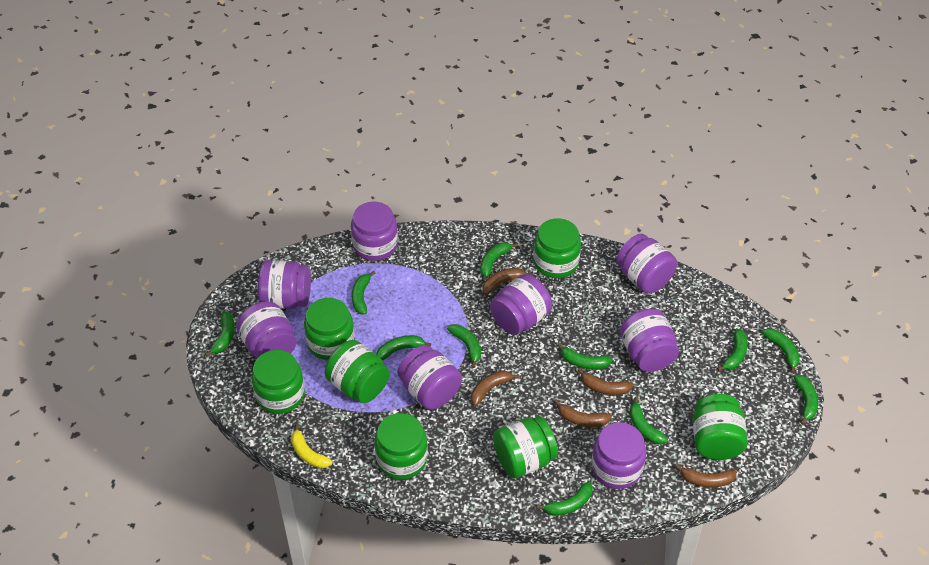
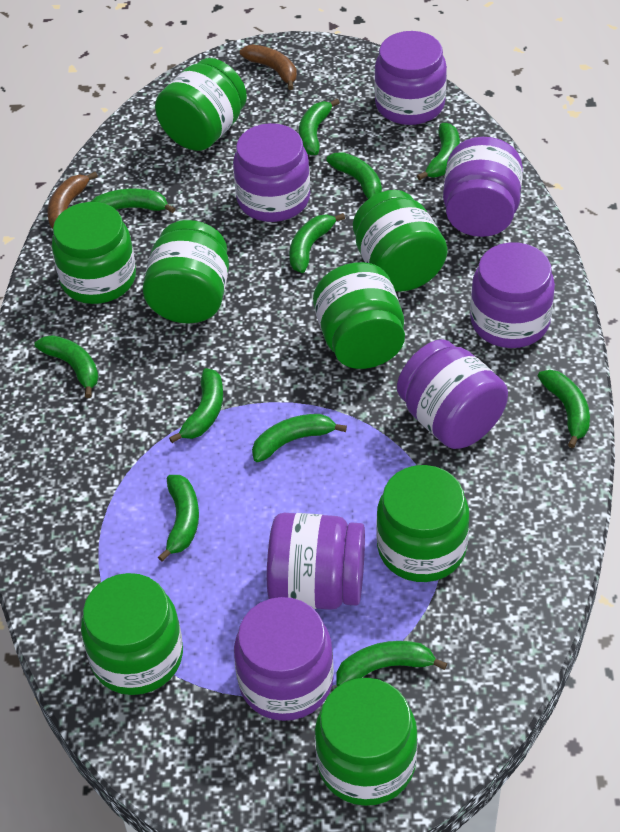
brown banana: [471,371,519,406] [482,268,532,295] [554,399,612,427] [577,368,634,395] [675,464,737,488] = 5 -> [47,172,98,229] [240,44,297,90] = 2
green jar: [251,350,305,414] [304,298,355,360] [325,340,390,403] [375,413,428,479] [493,416,558,478] [533,218,581,278] [692,394,748,460] = 7 -> [52,202,136,304] [81,573,183,695] [143,220,229,324] [155,58,247,151] [313,262,405,369] [315,678,418,806] [353,190,448,292] [376,465,469,582] = 8
purple jar: [236,301,296,358] [258,260,311,309] [351,202,398,261] [397,345,462,410] [490,274,552,335] [591,423,646,489] [616,234,677,293] [620,308,679,372] = 8 -> [233,123,310,222] [234,597,334,721] [267,513,365,610] [374,31,447,125] [397,339,508,449] [443,137,523,237] [470,242,555,348] = 7
yellow banana: [291,424,332,468] = 1 -> none = 0

